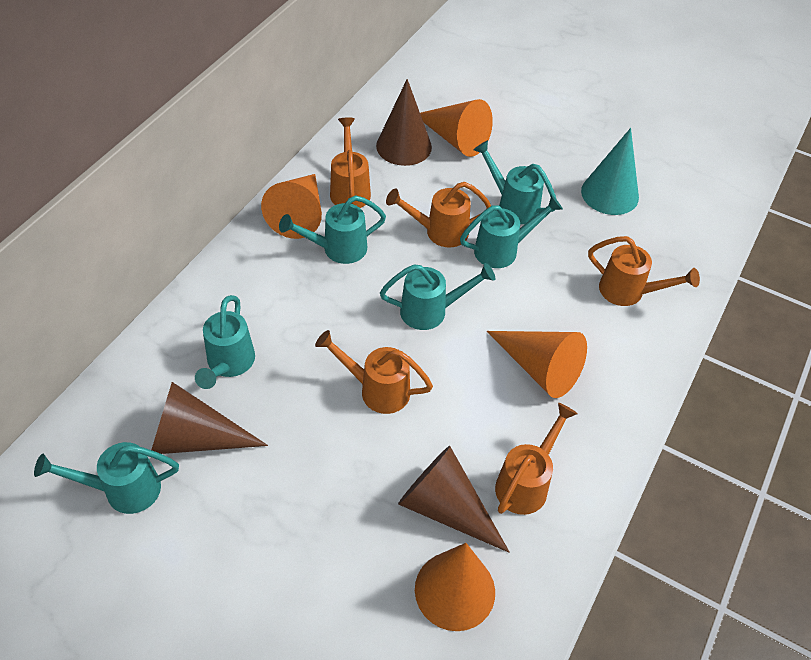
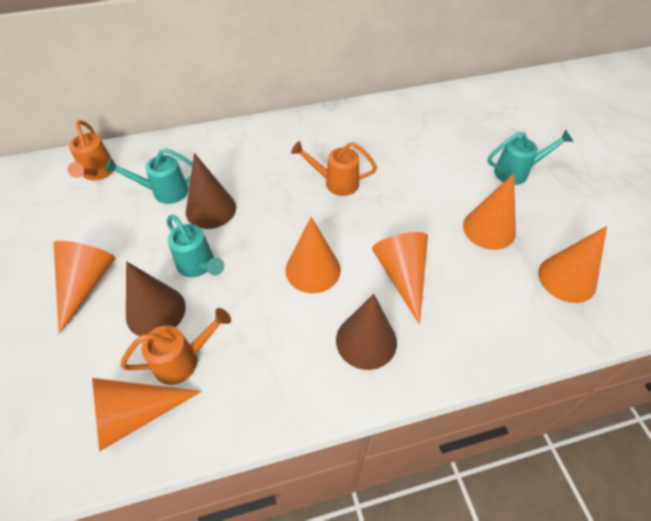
orange cone: [261,174,322,239] [415,543,495,631] [420,99,493,157] [487,331,587,398] = 4 -> [53,241,116,334] [92,378,201,452] [286,217,341,293] [372,232,428,324] [463,173,516,250] [538,226,607,303] = 6
orange watering can: [315,330,433,414] [330,117,371,208] [386,182,491,248] [495,403,578,515] [588,236,700,306] = 5 -> [68,120,114,181] [120,308,231,385] [291,141,377,196] = 3
turquoise cone: [581,128,639,215] = 1 -> none = 0
turquoise watering can: [34,442,179,514] [195,295,255,389] [279,195,386,264] [380,263,495,330] [460,195,563,268] [473,140,557,224] = 6 -> [105,148,193,204] [167,215,224,277] [487,130,573,185] = 3

